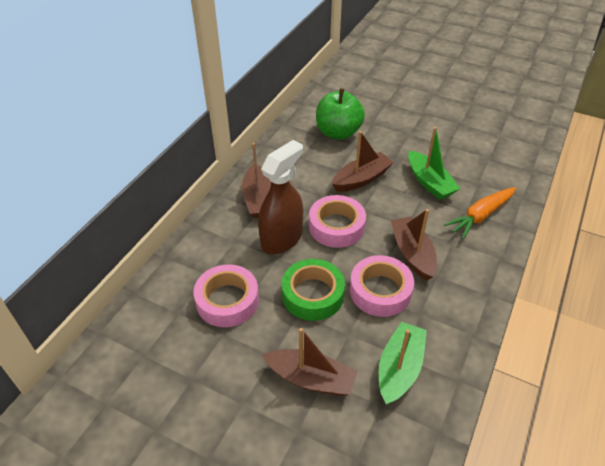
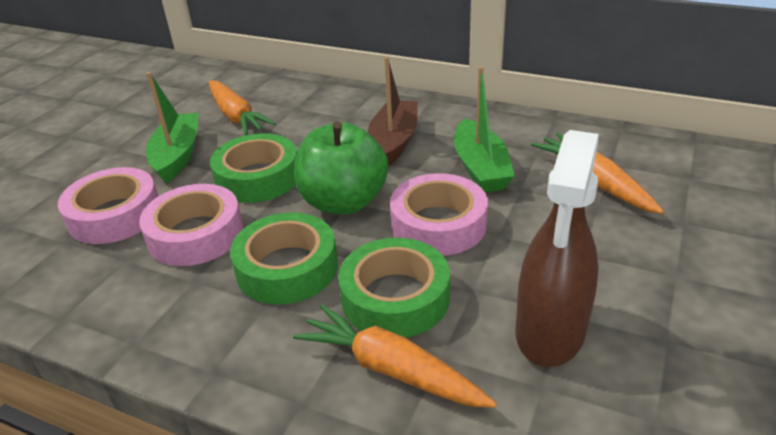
brown boat: [242,143,271,218] [262,328,357,396] [332,131,394,192] [391,209,437,281] = 4 -> [368,57,418,166] = 1
green tape: [282,259,345,321] = 1 -> [210,133,297,203] [230,212,338,305] [338,238,450,338] = 3
orange carrot: [444,187,516,239] = 1 -> [208,80,276,135] [293,304,497,408] [531,133,664,214] = 3

